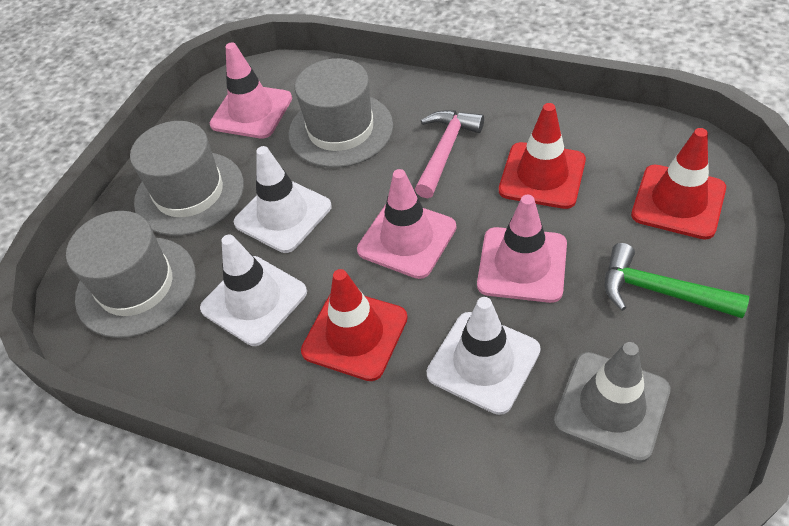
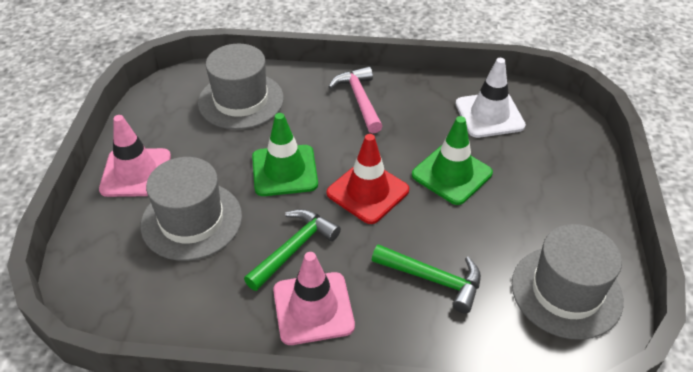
green hammer: [605,243,749,318] = 1 -> [244,209,341,291] [372,244,481,313] = 2
green traffic cone: none = 0 -> [252,113,318,196] [412,116,493,205] = 2
grey traffic cone: [554,342,671,463] = 1 -> none = 0
pink traffic cone: [210,43,292,139] [357,169,456,279] [477,195,567,303] = 3 -> [99,115,171,197] [273,252,355,345] = 2
red traffic cone: [301,269,408,381] [499,103,586,209] [631,128,726,240] = 3 -> [327,134,409,224] = 1
white traffic cone: [200,234,307,346] [234,146,332,253] [427,297,541,415] = 3 -> [456,58,526,138] = 1

